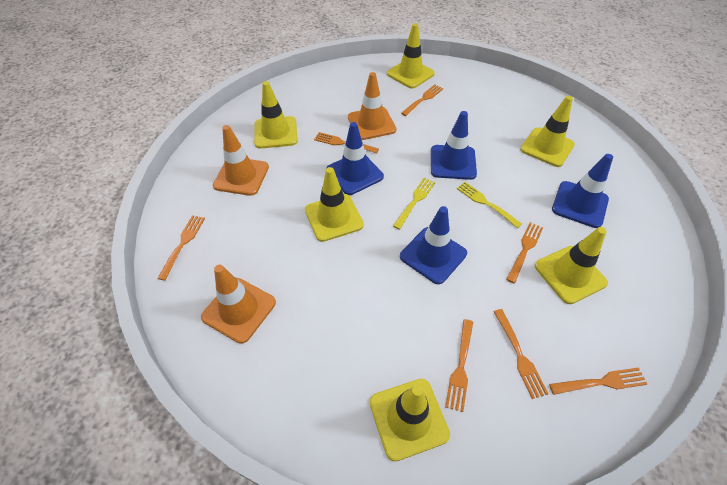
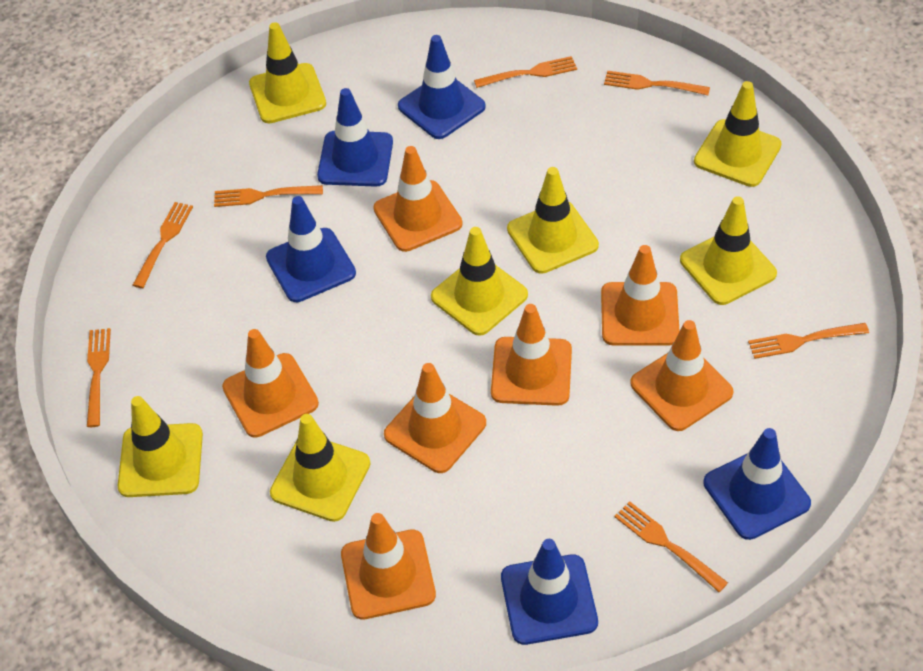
blue traffic cone: [326,122,384,195] [400,206,467,284] [431,111,477,180] [552,154,613,228] = 4 -> [266,196,356,302] [317,88,393,187] [398,35,486,139] [501,539,598,645] [703,428,811,540] = 5
orange traffic cone: [201,265,276,344] [213,125,269,196] [348,72,396,140] = 3 -> [222,329,319,438] [341,513,436,620] [373,146,463,252] [384,363,486,473] [491,304,572,406] [601,245,680,346] [630,320,734,431] = 7
yellow fork: [393,178,436,230] [457,182,522,228] = 2 -> none = 0
yellow traffic cone: [254,81,298,149] [305,167,364,242] [370,379,450,461] [387,23,435,89] [520,96,575,167] [535,227,608,304] = 6 -> [117,396,203,497] [249,22,326,123] [270,414,370,522] [431,227,528,336] [507,167,599,274] [680,196,777,305] [694,81,782,187] = 7

